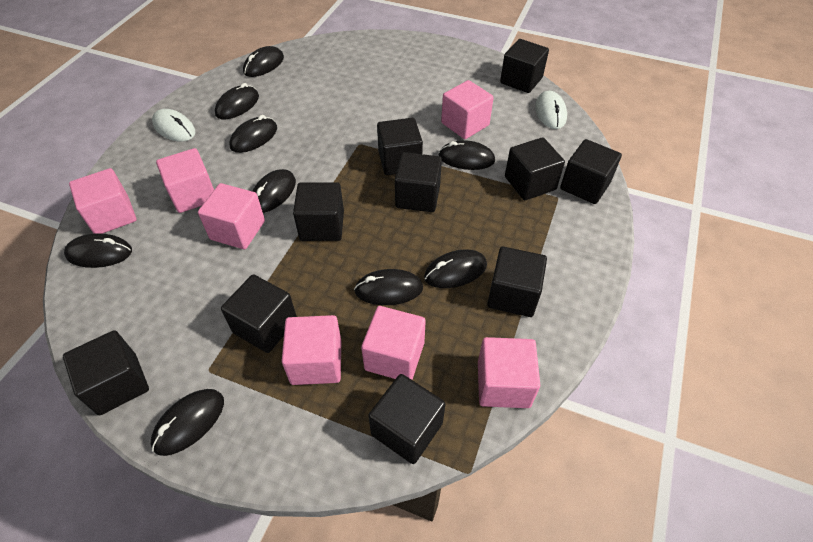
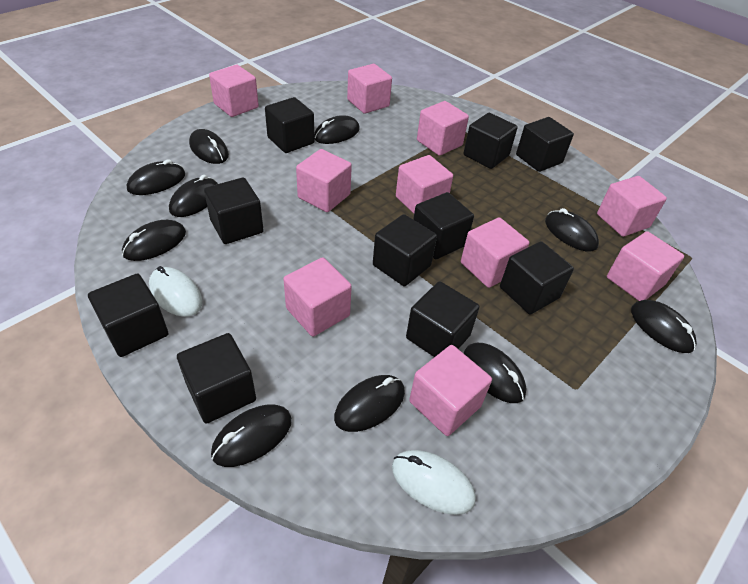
black mouse: [64,233,132,268] [151,389,224,456] [215,83,259,119] [229,115,277,153] [243,46,284,77] [252,169,296,213] [354,269,423,305] [424,250,487,288] [438,140,495,170] = 9 -> [122,220,186,261] [127,159,185,195] [169,175,218,217] [189,129,229,164] [211,405,292,467] [314,115,360,144] [334,375,405,432] [464,343,526,403] [545,208,599,251] [631,300,697,353] = 10
pink cube: [69,168,137,234] [156,148,214,213] [198,183,265,249] [282,315,341,385] [361,306,426,380] [441,80,494,139] [478,337,540,408] = 7 -> [209,65,259,117] [283,257,352,337] [296,149,352,212] [347,64,392,114] [396,155,453,213] [409,345,492,436] [417,101,469,156] [461,217,529,288] [597,176,667,237] [607,231,684,301] = 10

